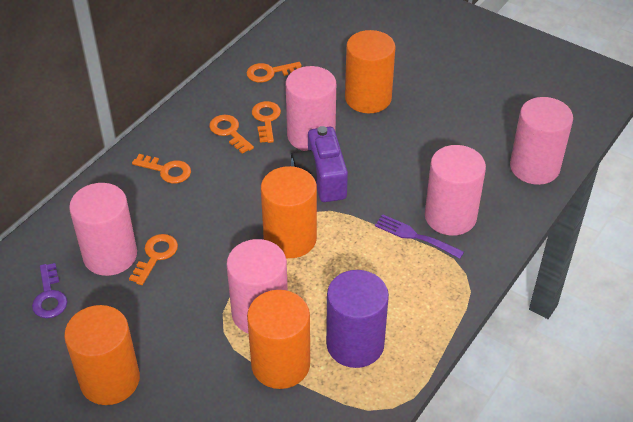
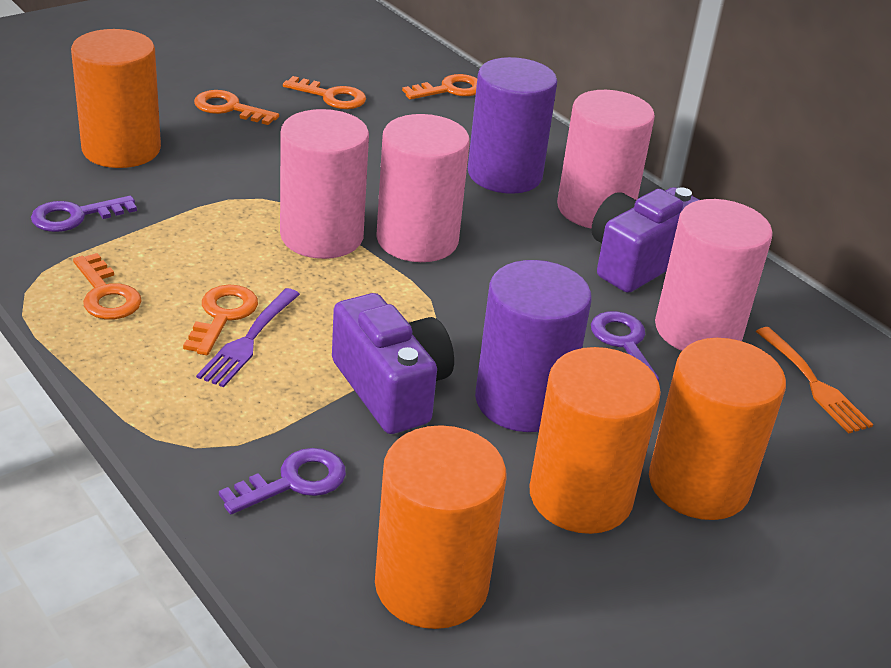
orange fork: none = 0 -> [756,327,873,434] = 1
pink cylinder: [69,183,137,276] [226,239,288,334] [286,66,336,151] [425,145,486,236] [510,97,573,185] = 5 -> [280,109,369,259] [376,114,470,262] [557,90,655,229] [655,199,773,351] = 4
purple camera: [291,126,348,202] = 1 -> [332,293,454,434] [591,187,699,293] = 2
purple cylinder: [326,270,389,368] = 1 -> [468,57,557,194] [475,260,592,432] = 2
purple key: [32,263,67,318] = 1 -> [31,196,137,232] [219,448,346,514] [591,311,659,381] = 3

